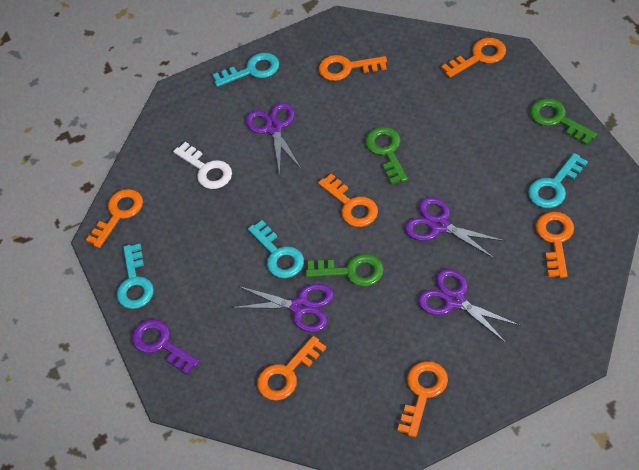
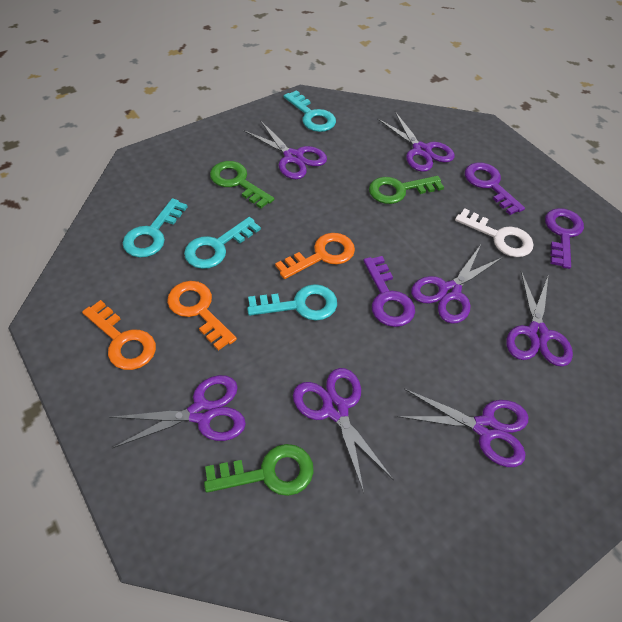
orange key: [86,189,143,248] [257,336,326,400] [318,174,378,227] [319,55,387,81] [397,361,448,437] [441,38,506,78] [536,212,574,278] = 7 -> [82,300,156,370] [167,281,237,351] [275,233,355,279] = 3
purple key: [132,319,200,375] = 1 -> [363,256,415,327] [465,163,525,215] [545,208,584,269] = 3
purple scissors: [232,284,334,333] [246,102,302,174] [405,197,505,258] [418,269,521,343] = 4 -> [109,375,246,448] [243,120,327,179] [293,368,394,493] [377,112,455,172] [397,389,528,467] [411,245,503,324] [506,271,573,367] = 7

